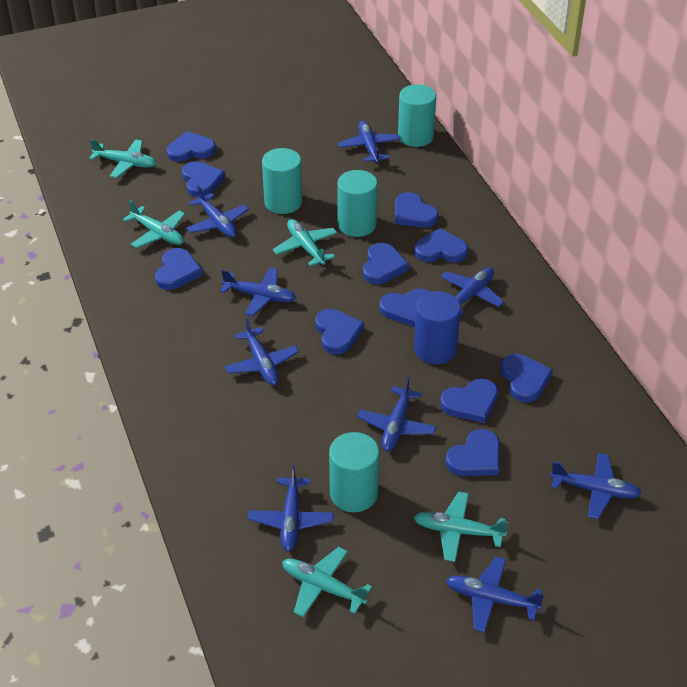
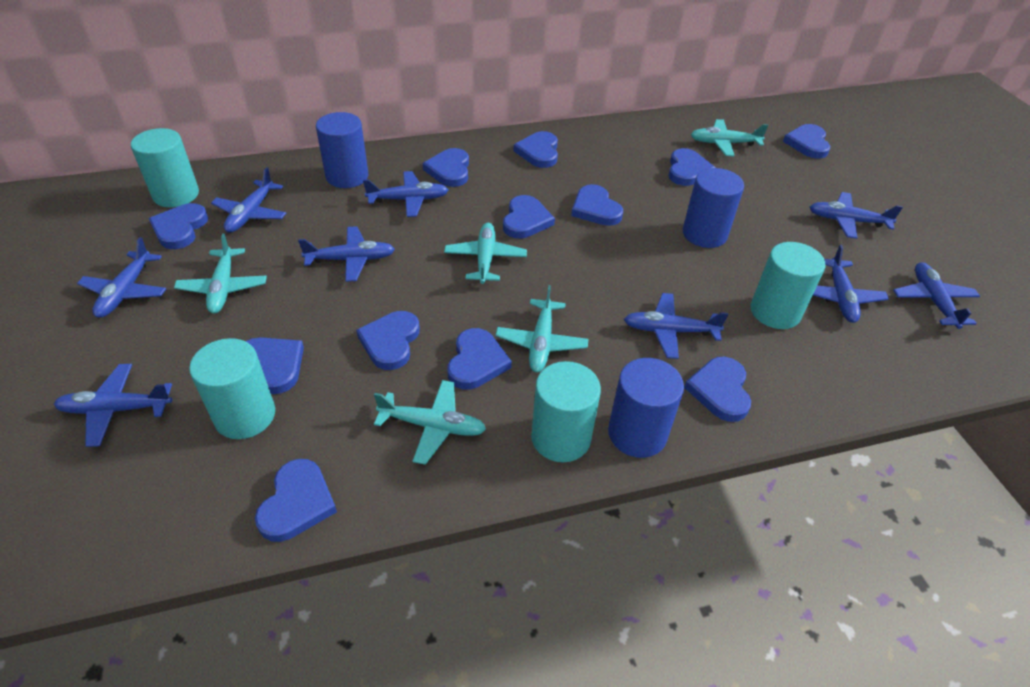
blue cylinder: [414,291,461,364] = 1 -> [316,112,368,188] [608,358,684,458] [683,168,744,248] = 3
blue heart: [155,248,203,290] [166,131,216,162] [182,161,225,197] [315,309,364,354] [363,243,409,284] [379,289,430,327] [394,192,439,228] [414,228,468,262] [440,379,498,423] [445,429,500,476] [501,354,553,402] = 11 -> [149,203,208,249] [245,337,304,394] [255,459,337,542] [356,311,420,370] [423,148,469,187] [447,328,512,390] [503,195,555,239] [514,131,558,168] [571,184,623,226] [668,148,716,186] [684,357,751,422] [783,124,830,159] = 12

